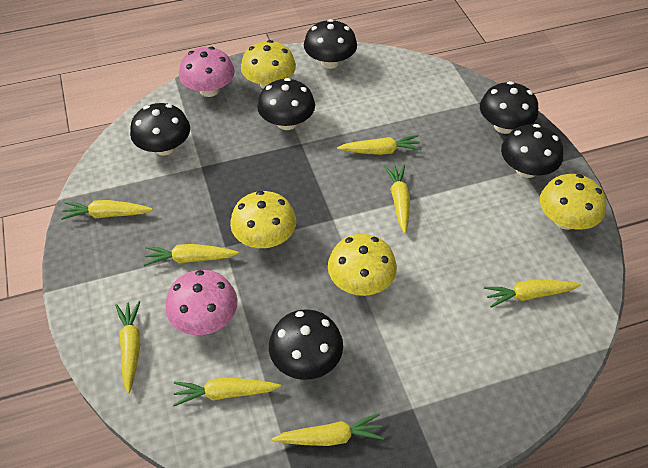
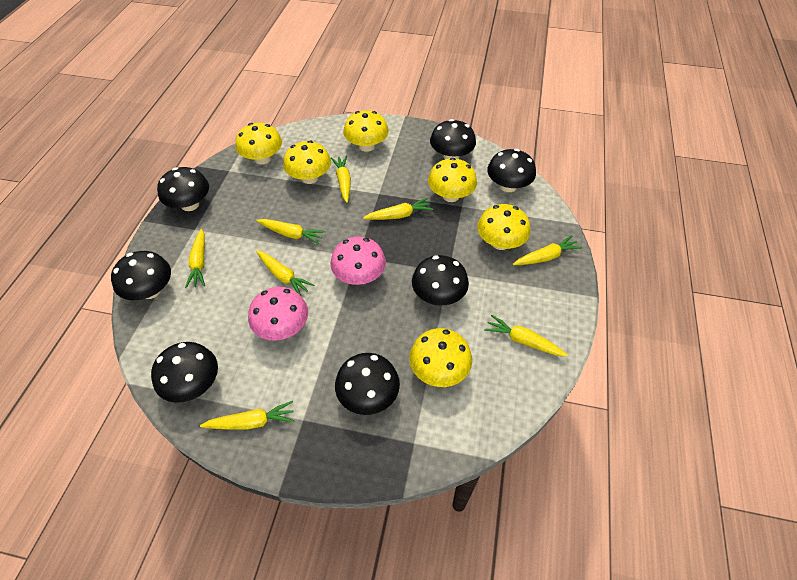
black mushroom: [130,103,190,156] [257,78,315,130] [269,309,343,380] [304,19,357,69] [480,81,538,134] [501,124,563,178] = 6 -> [111,251,171,300] [151,342,218,403] [157,167,209,211] [335,353,400,415] [412,255,469,305] [430,119,476,159] [487,149,536,192] = 7
yellow mushroom: [230,191,296,248] [241,40,296,89] [328,234,397,296] [540,174,606,230] = 4 -> [235,123,282,165] [283,141,331,184] [343,110,389,152] [409,328,472,387] [428,158,477,202] [477,204,531,250] = 6

